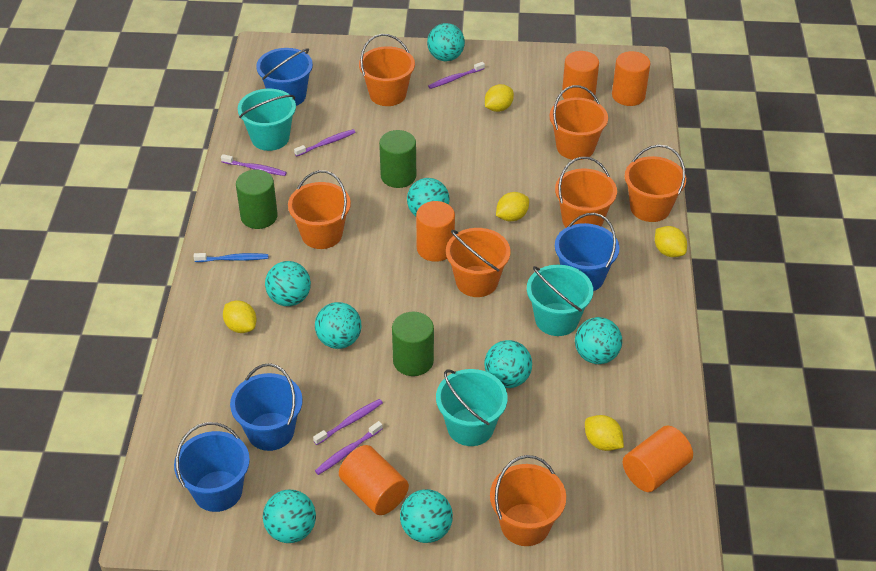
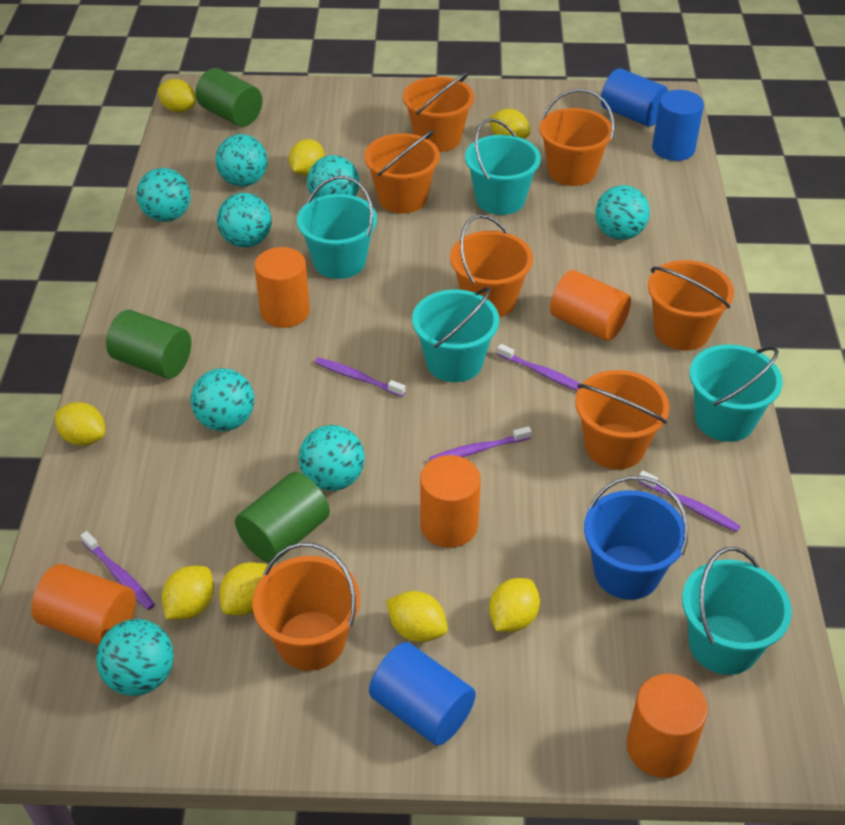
blue bucket: [174,422,250,512] [230,363,303,451] [256,48,313,106] [555,213,619,291] = 4 -> [584,476,688,600] = 1
blue cylinder: none = 0 -> [369,642,476,746] [601,68,668,126] [652,90,704,161] = 3
blue toothbrush: [194,253,268,262] = 1 -> none = 0
turquoise bucket: [238,89,296,151] [436,369,508,446] [527,265,593,336] = 3 -> [297,176,377,279] [412,287,499,382] [465,118,541,215] [682,547,792,675] [690,344,783,442] = 5
yellow lemon: [223,300,257,333] [485,84,514,112] [496,192,529,221] [585,415,624,451] [655,226,687,257] = 5 -> [55,402,105,446] [158,79,196,113] [162,566,214,620] [219,562,268,615] [289,139,325,176] [386,591,448,642] [489,109,531,139] [489,578,540,632] = 8

